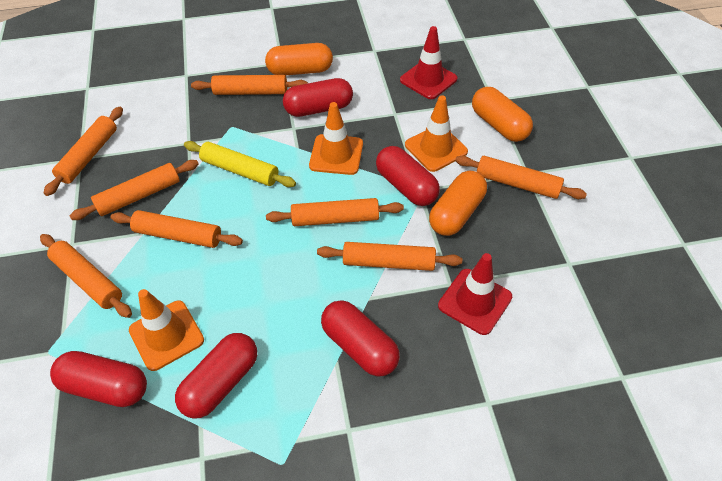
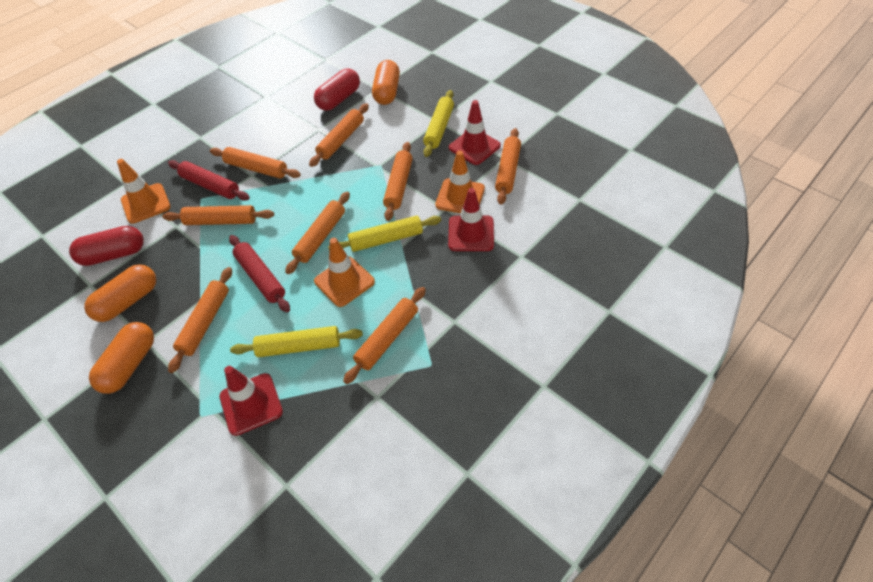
red capsule: [50,351,147,407] [175,333,257,419] [283,78,353,117] [321,300,400,376] [376,146,440,206] = 5 -> [69,226,144,266] [314,68,360,111] = 2
red rolling pin: none = 0 -> [168,160,250,201] [229,235,290,312] = 2
red traffic cone: [400,26,457,99] [438,253,512,335] = 2 -> [220,366,283,436] [448,188,494,251] [449,100,501,165] = 3
yellow rolling pin: [184,141,296,187] = 1 -> [230,326,363,357] [328,215,441,252] [423,90,454,157] = 3

